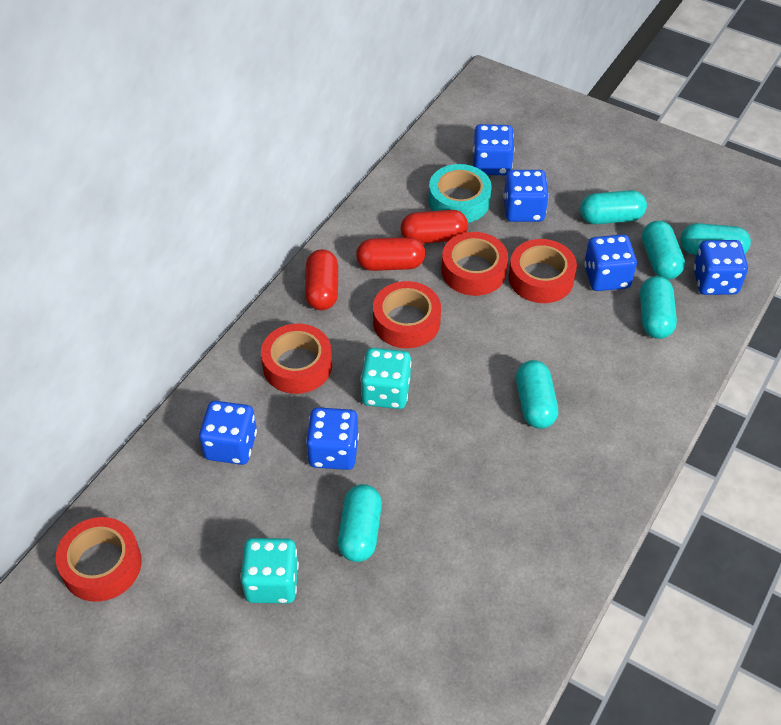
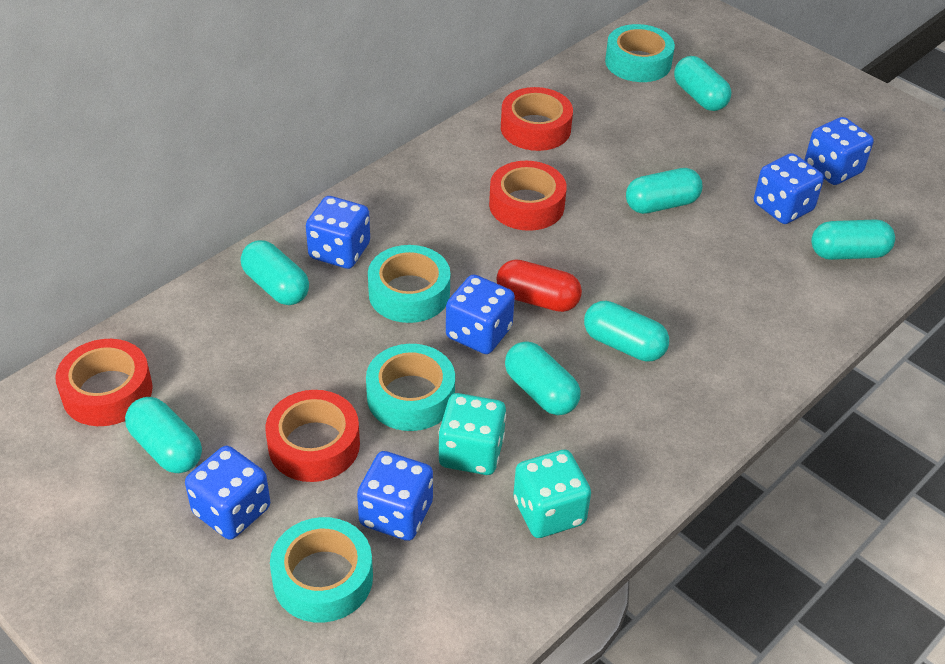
red capsule: [305,249,338,310] [356,237,425,271] [401,210,468,244] = 3 -> [496,259,582,312] = 1
red tape: [56,517,142,602] [261,324,332,394] [373,281,441,348] [442,232,508,296] [509,239,577,303] = 5 -> [55,339,153,426] [265,390,360,482] [489,161,567,231] [501,87,573,151] = 4
turquoise capsule: [338,484,382,562] [516,360,558,429] [580,190,647,224] [640,276,677,339] [642,221,685,279] [680,223,751,255] = 6 -> [125,397,202,473] [241,240,309,305] [505,341,581,415] [584,301,669,362] [626,168,702,214] [674,56,731,111] [811,219,895,260] = 7
turquoise tape: [429,164,492,223] = 1 -> [270,517,373,623] [366,344,455,431] [368,245,450,323] [605,24,675,82] = 4

